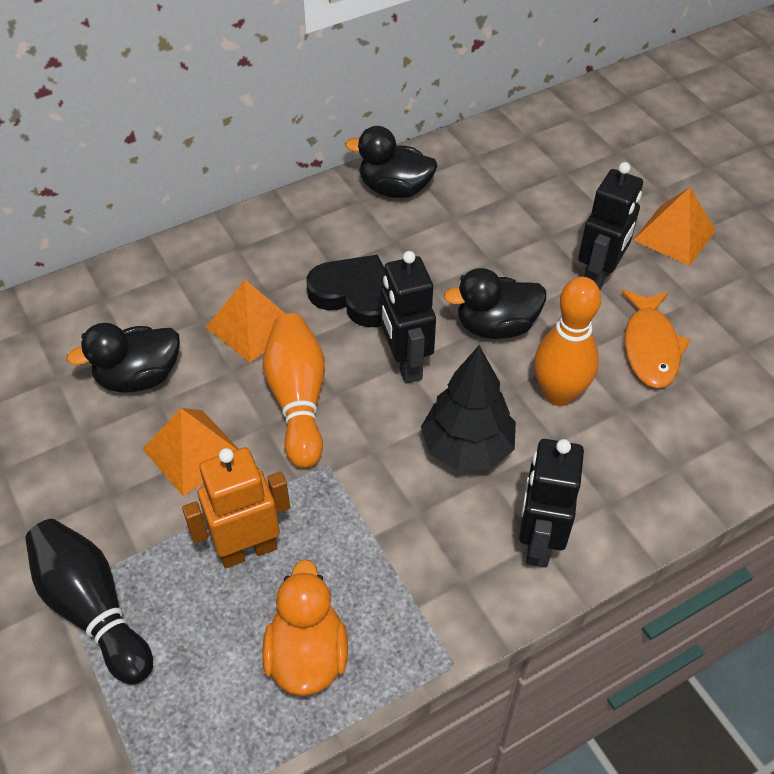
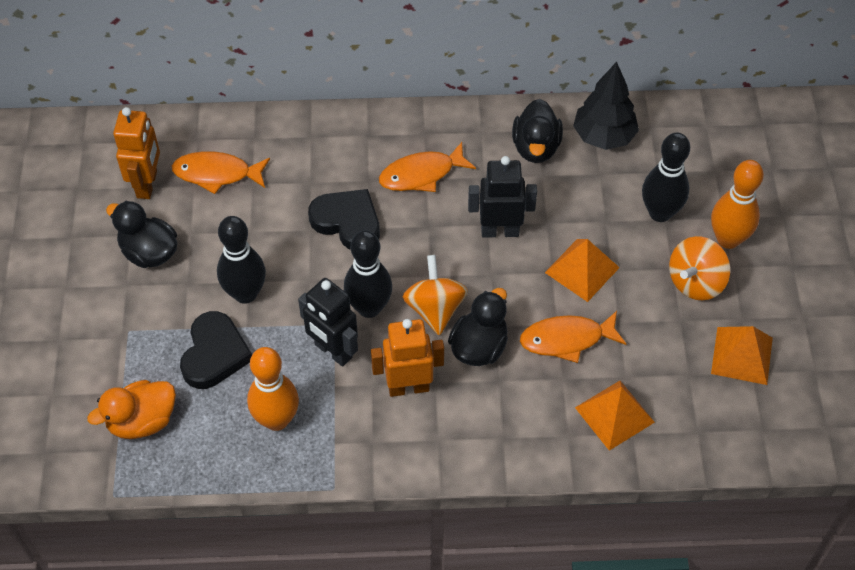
black bowling pin: [25,519,153,685] = 1 -> [217,216,266,304] [344,231,392,318] [642,132,690,222] = 3
black heart: [307,255,384,327] = 1 -> [180,311,252,389] [308,189,380,250] = 2
black robot: [380,251,436,384] [519,439,584,568] [578,162,643,290] = 3 -> [298,278,358,367] [468,156,537,238] = 2
orange fish: [622,290,691,388] = 1 -> [171,151,270,194] [379,142,476,192] [520,311,626,363] = 3
orange robot: [182,447,290,568] = 1 -> [113,107,160,199] [371,319,444,397] = 2
orange spinning top: none = 0 -> [403,255,468,335] [669,236,730,300] = 2

